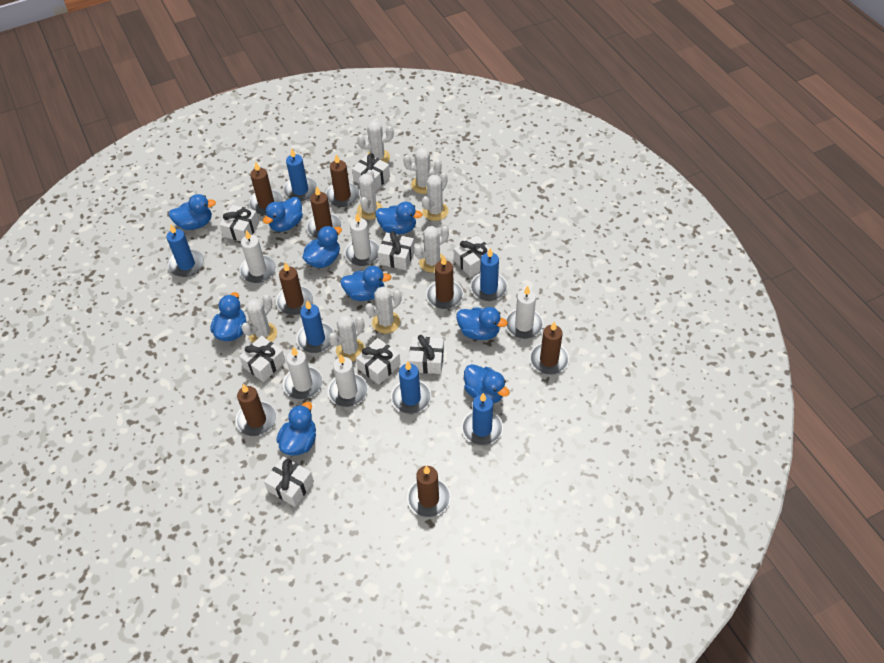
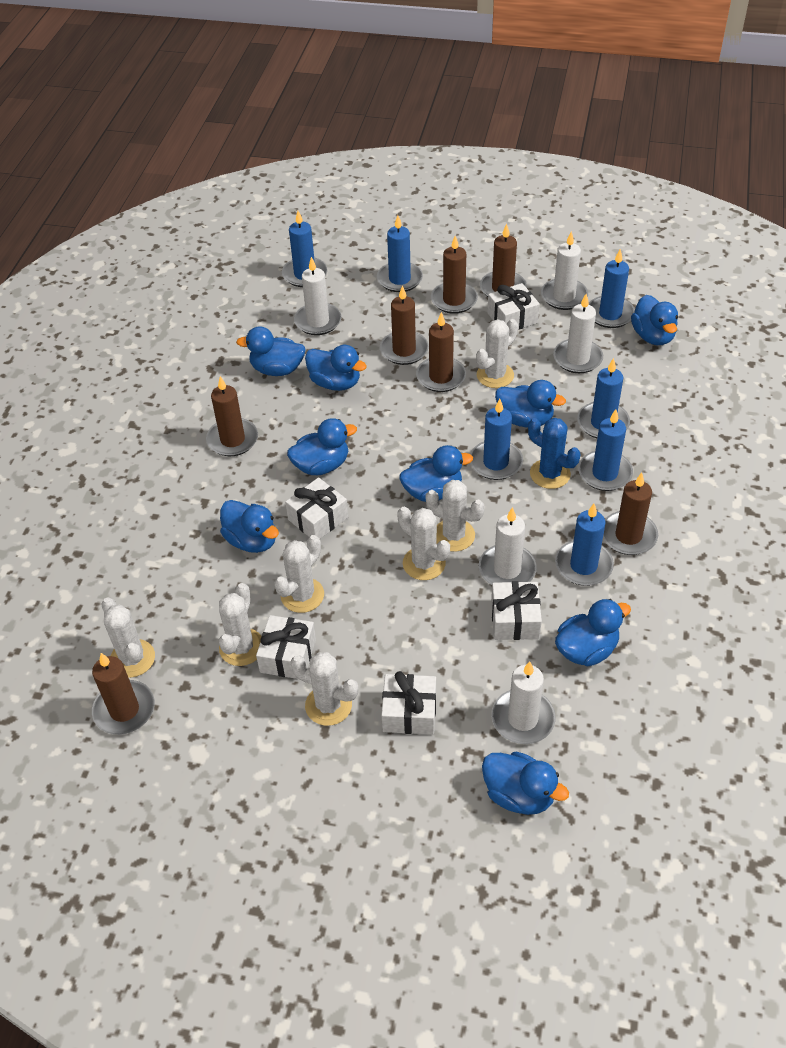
blue cactus: none = 0 -> [528,418,580,489] = 1
blue candle: [167,224,204,277] [283,148,317,201] [296,301,334,353] [391,361,431,414] [462,393,503,445] [470,248,508,301] = 6 -> [282,211,328,287] [377,215,423,292] [470,399,523,480] [555,504,614,586] [577,358,630,438] [578,409,633,491] [589,249,635,328] = 7
brown candle: [236,384,276,436] [249,162,283,215] [276,262,313,315] [306,186,342,239] [325,154,360,207] [407,466,450,517] [426,256,463,309] [530,322,569,375] = 8 -> [92,653,155,735] [206,376,258,456] [380,285,429,365] [416,312,466,392] [431,236,478,314] [480,224,527,297] [603,473,658,555] = 7
white cactus: [241,295,277,343] [328,315,365,362] [357,121,394,163] [357,170,383,220] [365,287,402,334] [403,148,442,194] [414,226,449,273] [422,172,449,221] = 8 -> [101,597,155,678] [219,583,262,666] [274,535,324,613] [290,652,359,726] [397,507,450,580] [426,480,485,552] [476,319,518,388] = 7
white gift: [220,205,259,241] [239,336,286,382] [264,456,314,507] [352,153,390,192] [356,338,401,385] [377,231,414,270] [409,335,444,374] [454,235,494,277] = 8 -> [256,615,316,679] [285,477,348,539] [381,671,436,735] [487,283,540,330] [491,581,542,640] = 5

